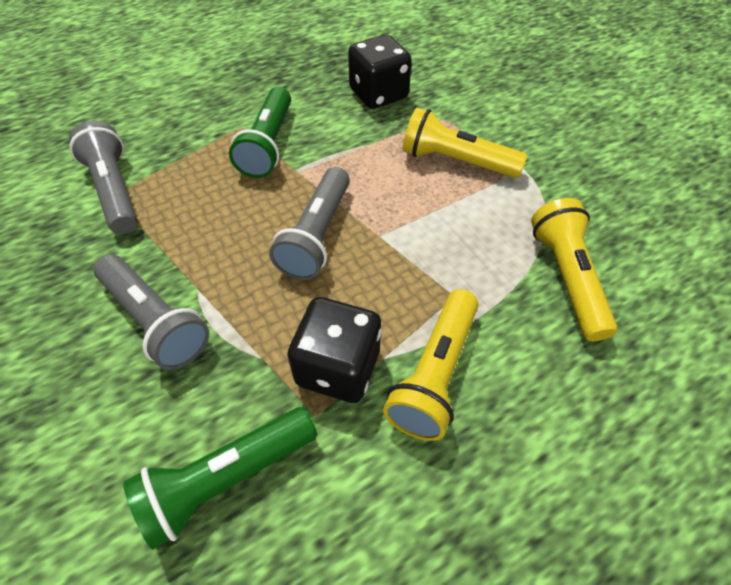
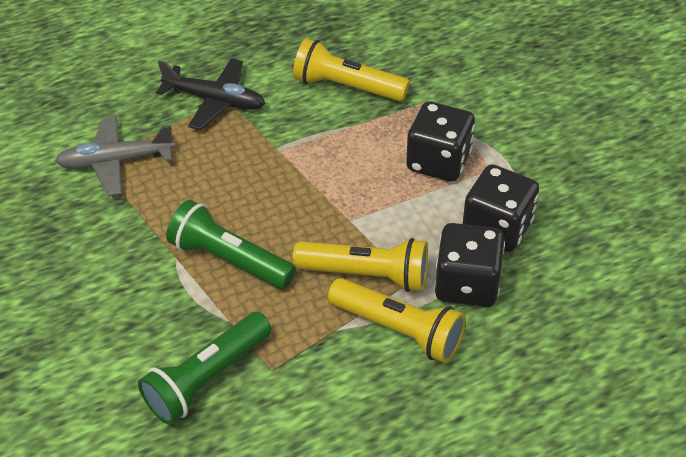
black dice: [287,297,382,403] [348,35,412,109] = 2 -> [406,101,475,182] [434,223,505,307] [463,164,539,252] = 3
black plane: none = 0 -> [156,58,265,130] = 1
grey flashlight: [69,121,138,234] [94,255,209,370] [269,167,350,280] = 3 -> none = 0
grey plane: none = 0 -> [55,115,175,196] = 1

